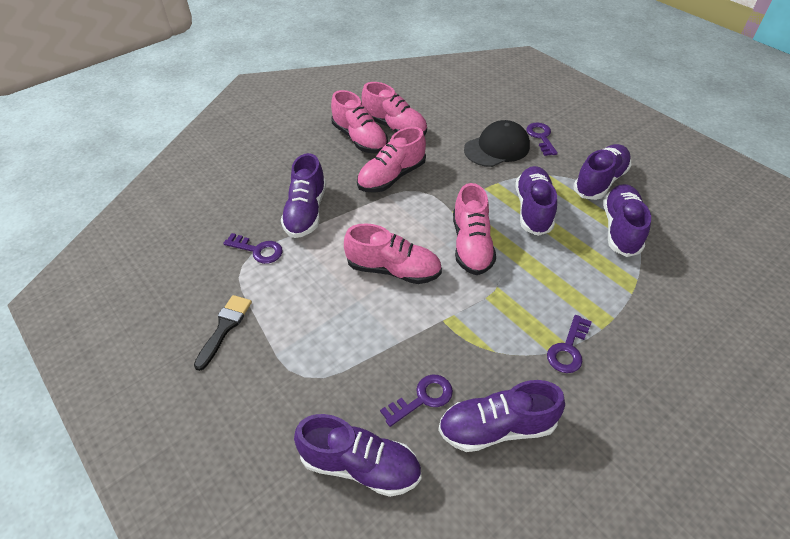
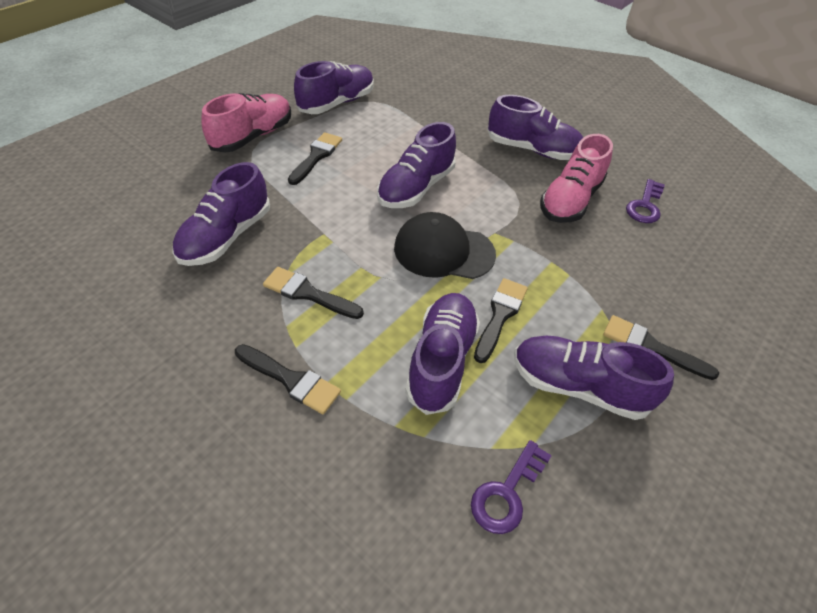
black brush: [194,295,252,371] = 1 -> [235,344,341,414] [263,267,364,319] [288,132,342,185] [474,278,528,363] [603,315,719,380] = 5
pink shoe: [331,90,388,154] [344,223,442,284] [357,127,426,193] [362,82,427,136] [453,183,496,275] = 5 -> [201,93,291,153] [540,134,613,223] = 2
purple key: [223,233,283,264] [380,375,453,427] [526,123,558,156] [547,315,592,373] = 4 -> [471,440,552,534] [626,179,665,223] = 2

